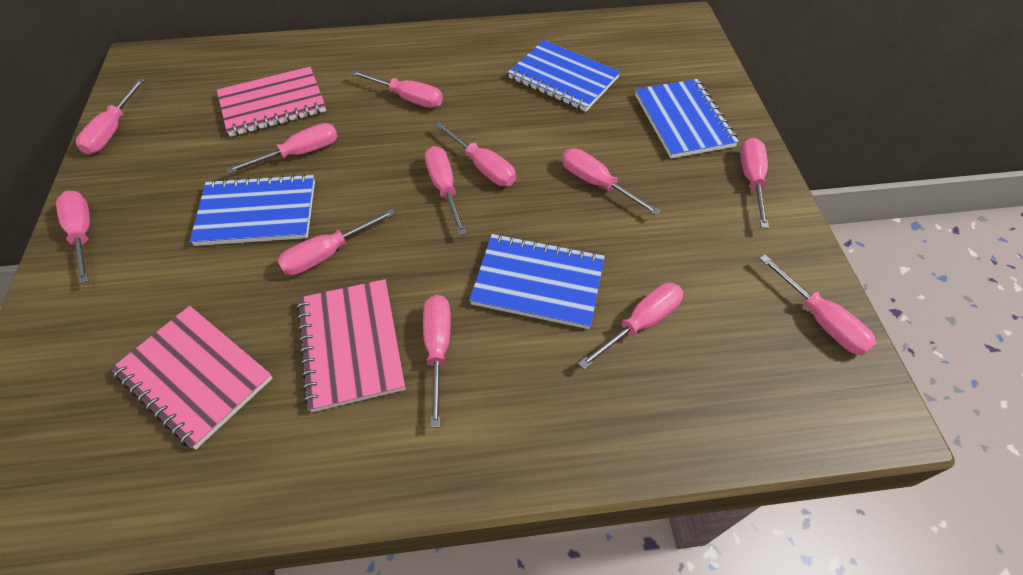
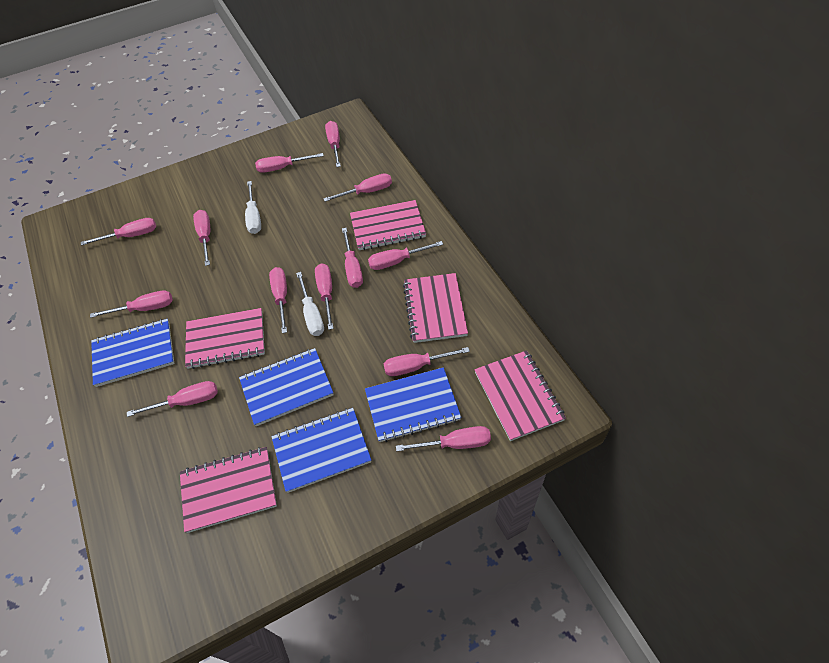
pink notebook: [111,306,273,450] [217,67,326,137] [297,279,405,412] = 3 -> [180,447,277,533] [185,308,265,369] [350,200,426,250] [403,273,468,343] [474,350,566,441] = 5
pink screwdriver: [56,191,90,284] [76,79,144,155] [226,123,338,174] [277,208,396,276] [351,70,443,108] [423,295,451,428] [425,146,467,236] [435,122,516,186] [562,148,661,215] [578,283,683,370] [740,138,769,229] [759,255,876,355] = 12 -> [81,218,156,245] [90,290,173,318] [127,381,218,417] [193,210,210,266] [255,153,324,173] [269,267,287,333] [315,263,334,330] [323,173,392,202] [325,121,341,167] [342,228,363,288] [368,241,443,270] [384,347,470,376] [396,426,491,451] = 13
white screwdriver: none = 0 -> [245,181,261,234] [296,272,324,336] = 2

